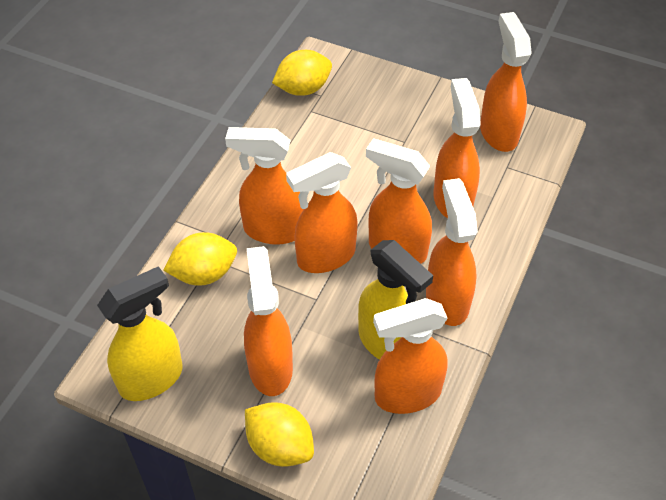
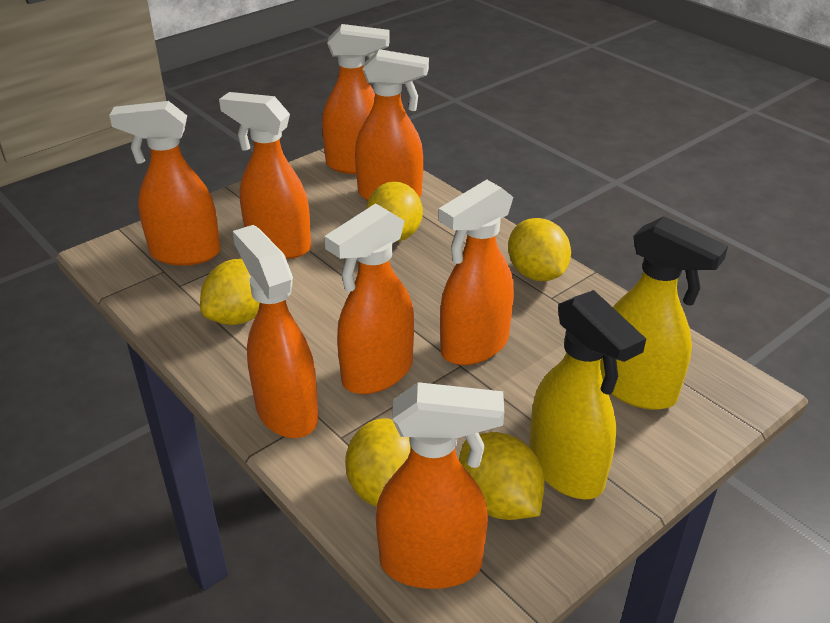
yellow lemon: [163,232,237,286] [245,402,314,467] [272,50,332,96] = 3 -> [200,259,259,325] [345,418,411,507] [366,181,423,242] [459,432,545,520] [508,218,571,281] = 5

